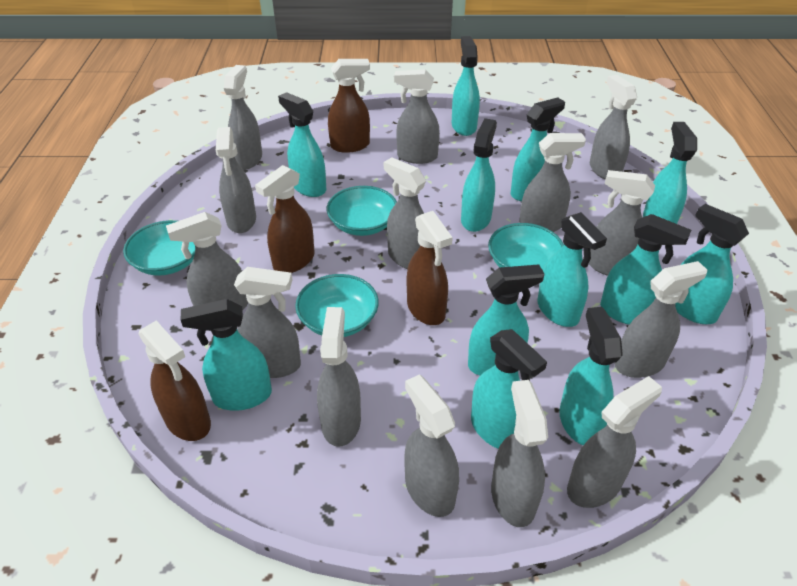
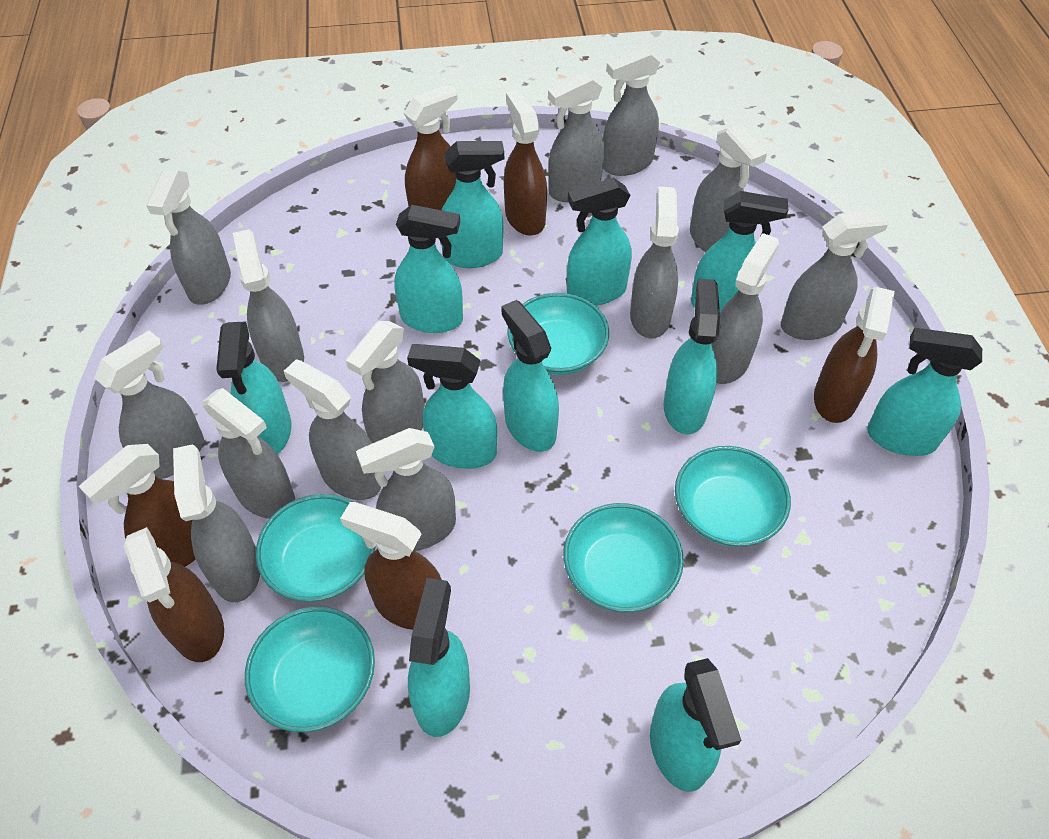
brown spray bottle: [139,321,211,441] [255,165,314,273] [328,59,370,153] [407,211,453,325] = 4 -> [79,444,196,567] [124,527,224,662] [340,502,442,630] [404,84,458,210] [504,90,547,236] [814,287,895,423] = 6
turquoise bowl: [123,220,195,276] [295,274,379,337] [327,186,397,236] [488,223,564,270] = 4 -> [245,606,375,732] [256,494,376,602] [507,293,609,375] [564,503,684,612] [675,446,791,547] = 5
turquoise spray bottle: [180,299,272,411] [278,92,326,197] [452,36,480,136] [461,118,497,232] [468,264,544,375] [471,329,547,449] [511,97,565,201] [537,212,607,327] [559,307,623,445] [600,214,691,325] [643,122,697,224] [675,204,749,324] = 12 -> [216,321,291,454] [394,205,463,333] [407,344,497,469] [408,578,470,737] [441,141,504,268] [501,300,559,452] [567,178,632,306] [650,658,741,792] [663,279,721,434] [691,191,788,311] [867,328,982,456] = 11

